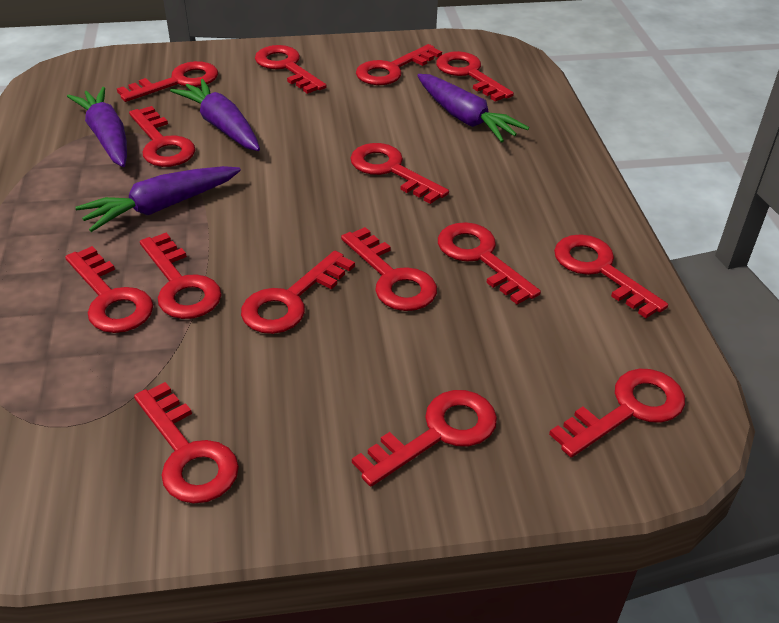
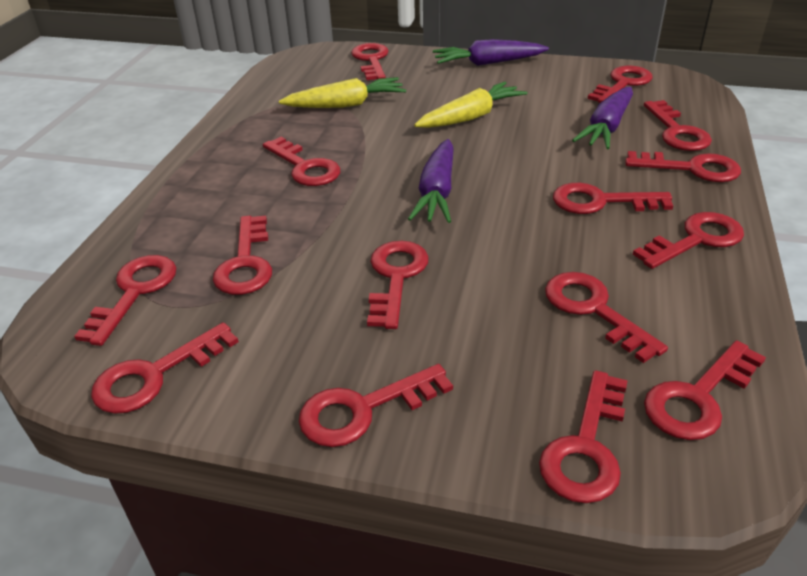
purple carrot: [67,87,127,167] [75,166,241,232] [170,79,260,151] [417,74,529,143] = 4 -> [408,139,454,223] [433,39,549,66] [572,87,633,149] = 3
yellow carrot: none = 0 -> [279,77,406,108] [414,82,528,128] = 2

